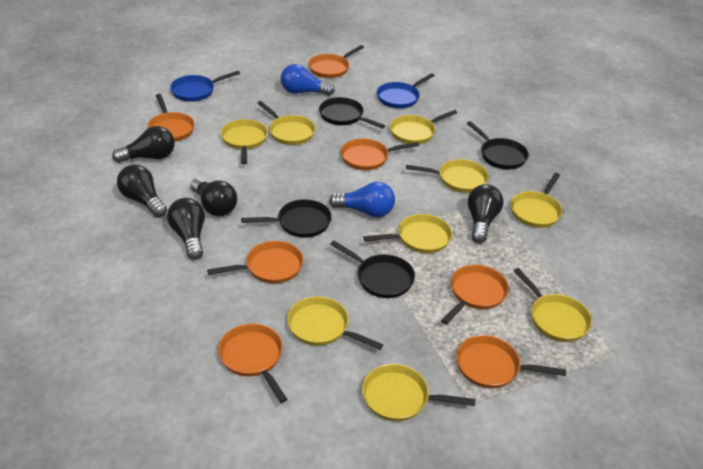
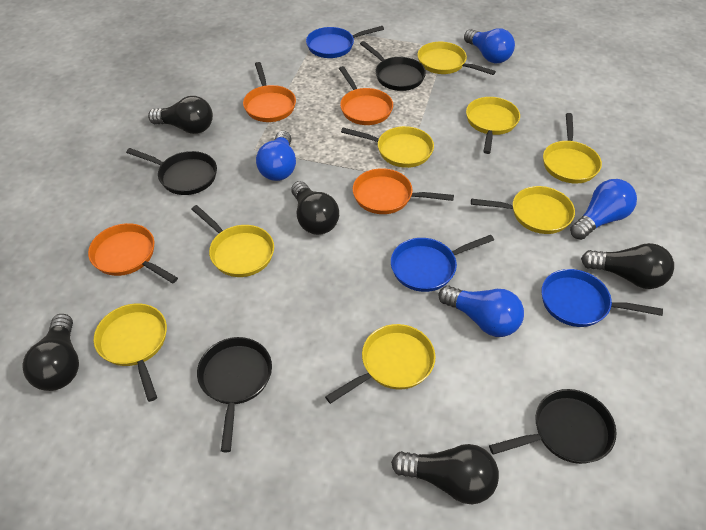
blue light bulb: [281,64,335,96] [329,182,395,217] = 2 -> [256,131,296,181] [438,285,524,337] [464,28,515,63] [570,179,637,240] = 4
blue pan: [170,71,240,102] [377,73,435,108] = 2 -> [306,26,384,58] [391,235,494,292] [541,269,663,327] = 3
orange pan: [147,94,195,142] [207,241,304,284] [218,323,287,403] [308,45,364,78] [341,138,420,170] [441,264,509,325] [456,335,566,388] = 7 -> [88,223,178,283] [243,62,296,122] [339,66,393,125] [353,168,454,214] = 4
yellow pan: [220,119,268,164] [257,101,316,145] [287,296,383,350] [362,364,475,421] [364,214,452,253] [390,110,457,144] [406,159,489,193] [510,173,563,228] [514,268,592,342] = 9 -> [94,303,167,402] [191,205,274,277] [325,324,436,404] [341,126,434,168] [417,42,496,75] [466,97,520,154] [471,186,575,234] [543,113,602,184] = 8

